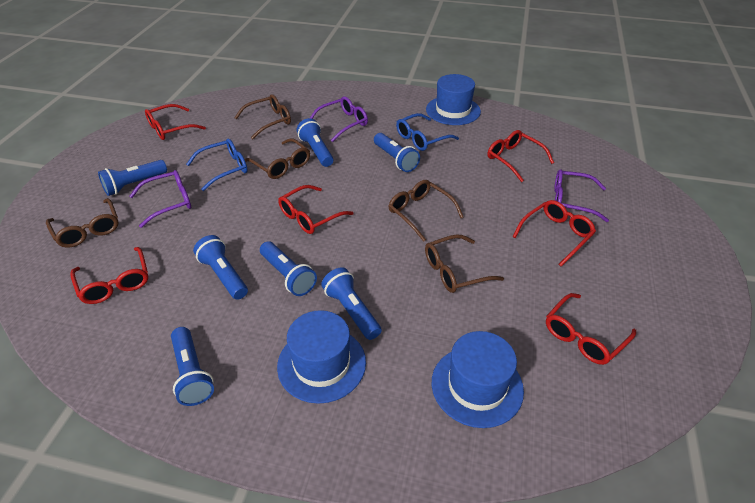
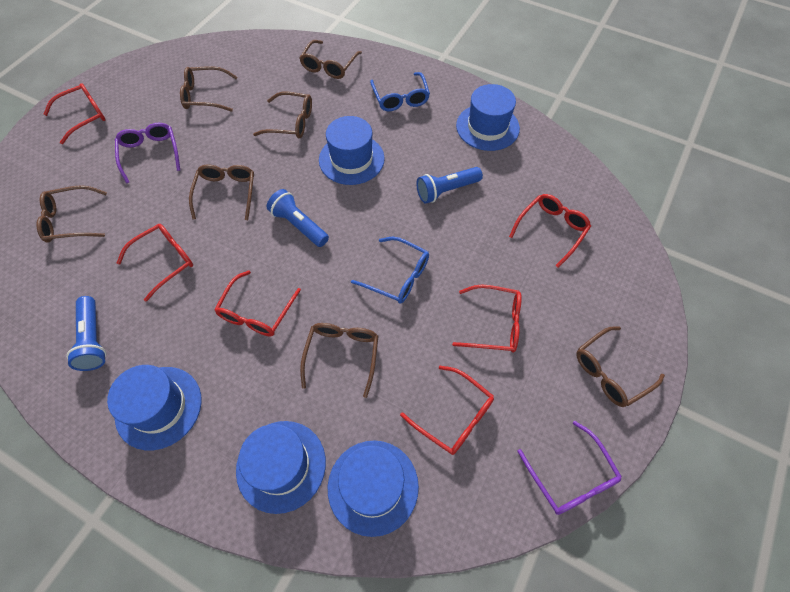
blue flashlight: [98,160,167,196] [171,327,214,406] [193,235,248,300] [260,241,317,296] [297,118,334,167] [321,267,382,340] [374,133,420,172] = 7 -> [66,296,107,371] [267,189,329,247] [416,167,483,204] = 3
blue hat: [277,310,366,404] [426,74,481,125] [432,331,524,428] = 3 -> [107,365,202,450] [236,421,326,514] [319,116,385,185] [328,440,419,537] [456,84,520,151] = 5
brown glasses: [46,198,119,248] [234,95,291,139] [244,138,310,179] [389,180,463,242] [425,234,504,293] = 5 -> [36,185,107,243] [180,66,237,112] [189,164,254,220] [253,92,312,138] [300,40,362,79] [300,323,378,398] [576,326,665,407] = 7
purple glasses: [130,170,191,228] [310,96,368,142] [554,169,609,222] = 3 -> [115,123,180,183] [517,421,622,515] = 2

